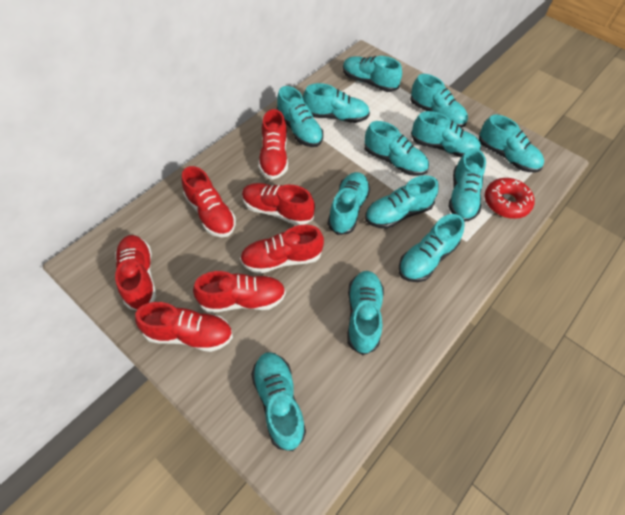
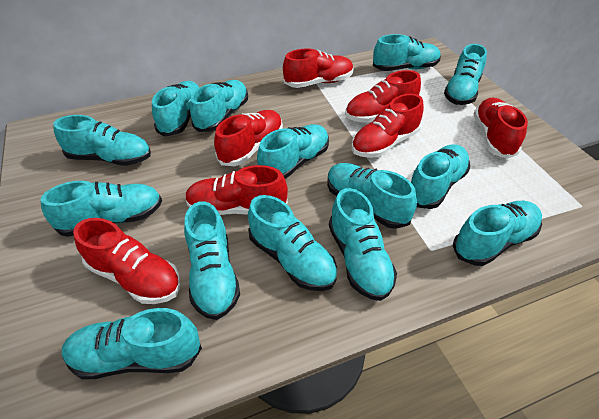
red donut: [485,178,535,219] = 1 -> none = 0
turquoise shoe: [251,352,306,451] [277,86,323,147] [303,83,370,123] [327,172,370,235] [343,56,402,92] [347,271,384,355] [364,121,429,176] [365,175,439,229] [399,214,465,282] [410,74,468,128] [411,111,481,157] [449,148,486,222] [479,115,544,172] = 13 -> [40,181,162,237] [53,115,151,166] [62,308,202,379] [152,81,199,137] [184,201,240,320] [190,80,248,132] [248,195,337,291] [257,124,329,179] [327,163,417,229] [329,188,397,301] [373,34,441,71] [411,144,470,209] [444,44,487,105] [453,201,542,266] = 14

